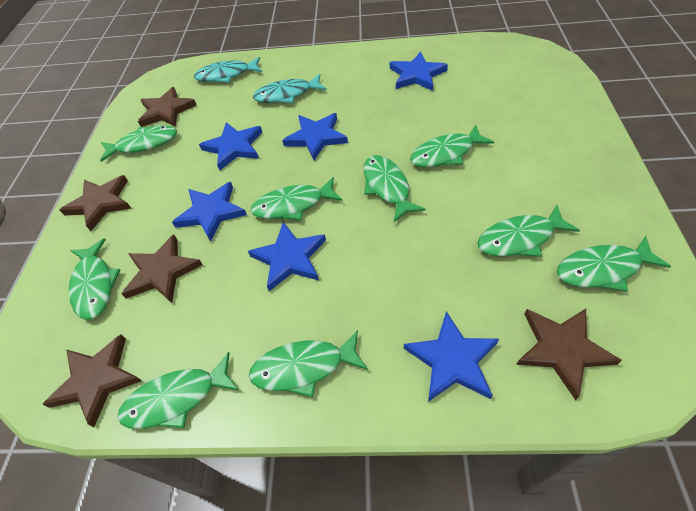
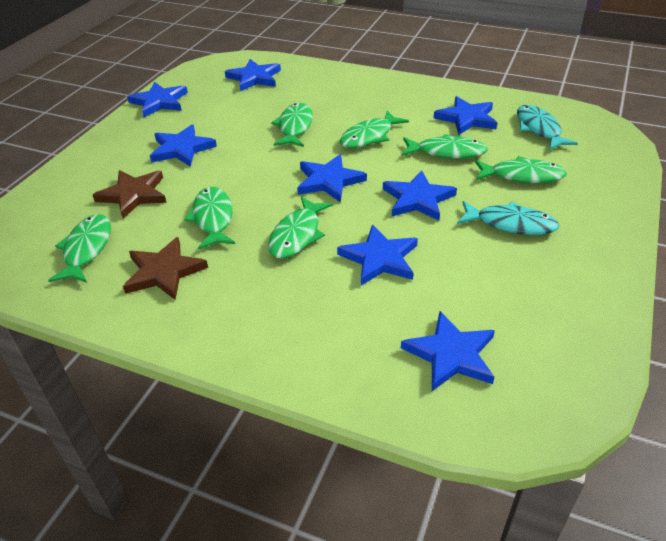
blue star: [172,182,247,242] [199,122,262,170] [248,222,326,291] [282,113,348,160] [390,52,448,91] [404,311,499,402] = 6 -> [127,82,188,117] [150,125,217,167] [225,59,281,91] [297,154,367,203] [337,224,418,286] [383,170,457,221] [401,311,495,391] [434,96,497,135] = 8
brown star: [43,334,142,427] [60,175,132,231] [122,235,203,303] [138,87,197,127] [516,309,622,400] = 5 -> [93,170,167,218] [123,237,208,300] = 2
green fish: [69,238,121,320] [100,125,177,162] [117,352,240,429] [249,330,368,397] [251,177,343,221] [363,155,426,222] [410,125,494,167] [477,205,580,257] [557,236,671,292] = 9 -> [48,214,111,282] [184,187,235,250] [268,196,333,259] [271,103,313,147] [340,111,409,148] [402,134,488,159] [475,156,567,183] = 7

